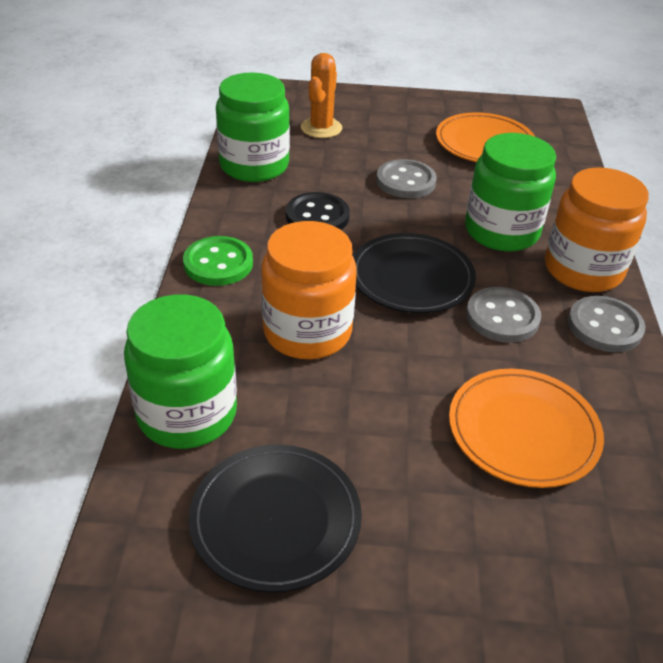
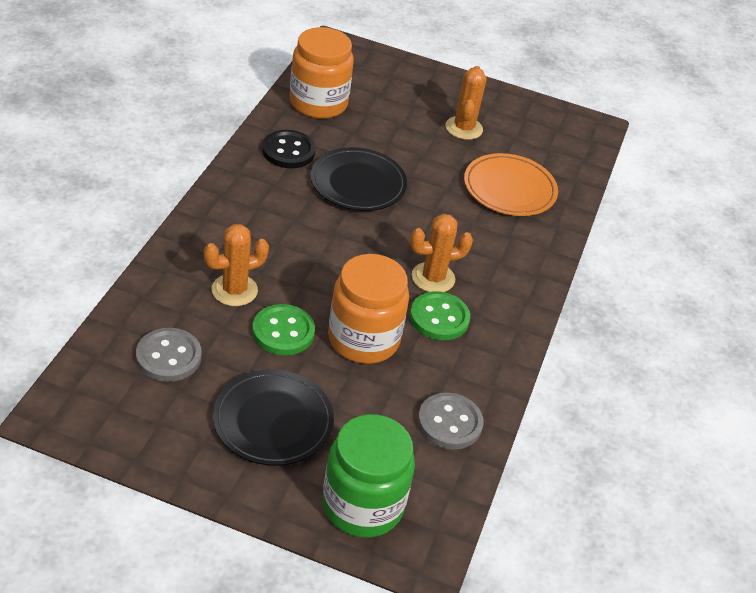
green button: [183,236,253,286] = 1 -> [252,304,315,355] [410,291,470,340] = 2
green jar: [124,294,237,449] [216,72,290,182] [465,133,556,252] = 3 -> [323,414,415,538] = 1
grey button: [376,159,437,198] [466,287,541,343] [568,296,646,352] = 3 -> [136,328,202,382] [418,392,483,449] = 2
orange cactus: [301,53,342,138] = 1 -> [204,224,269,306] [410,214,473,292] [446,66,486,140] = 3
orange plate: [436,112,535,162] [449,369,604,488] = 2 -> [464,153,558,216] = 1

